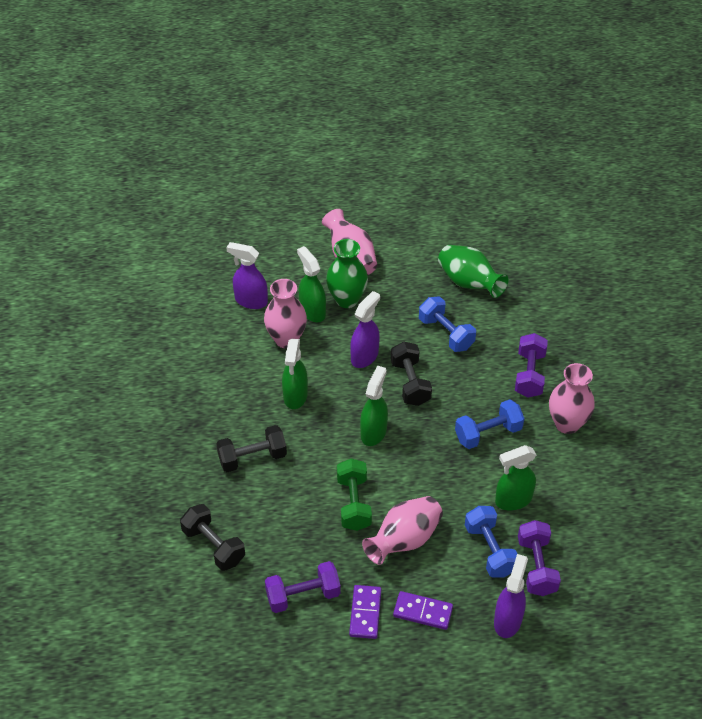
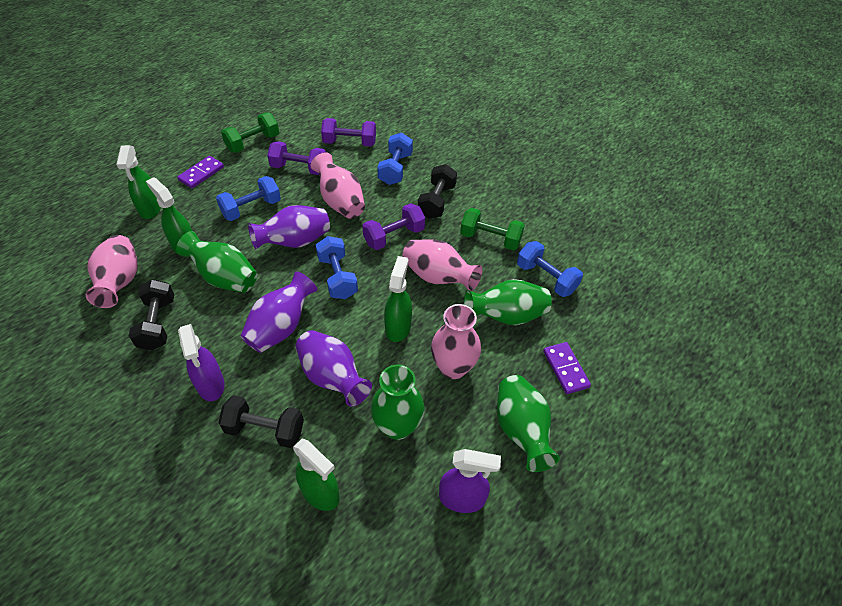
blue dumbbell: [419,296,476,352] [455,399,525,449] [465,506,518,578] = 3 -> [216,176,281,221] [316,236,358,299] [377,132,413,185] [517,241,583,297] = 4
green dumbbell: [337,459,372,531] = 1 -> [221,113,279,153] [460,208,525,251] = 2
green vase: [326,239,368,308] [438,245,509,298] = 2 -> [176,231,257,293] [371,365,425,440] [464,279,552,325] [497,375,560,472] = 4
purple spray bottle: [226,242,268,309] [350,291,380,368] [494,554,528,638] = 3 -> [178,324,225,401] [439,449,501,513] = 2
purple vase: none = 0 -> [240,271,317,353] [248,205,330,249] [295,330,372,406] = 3

